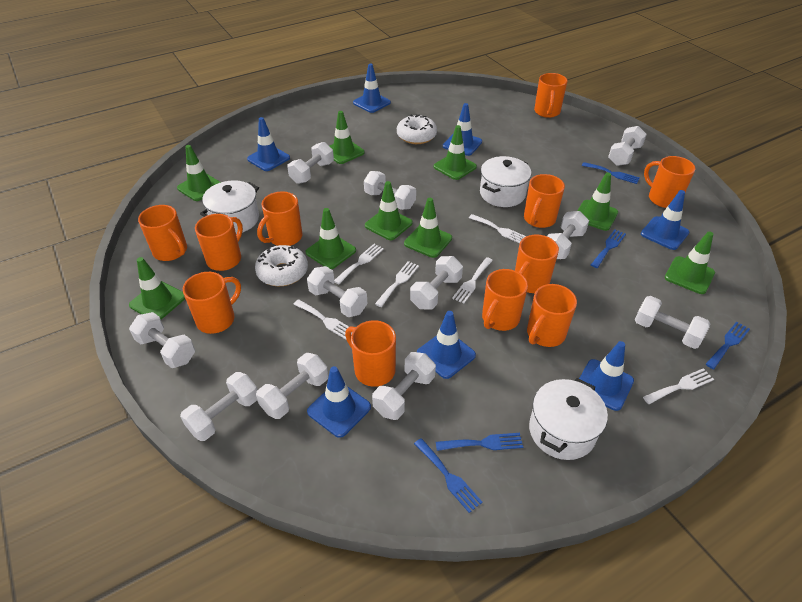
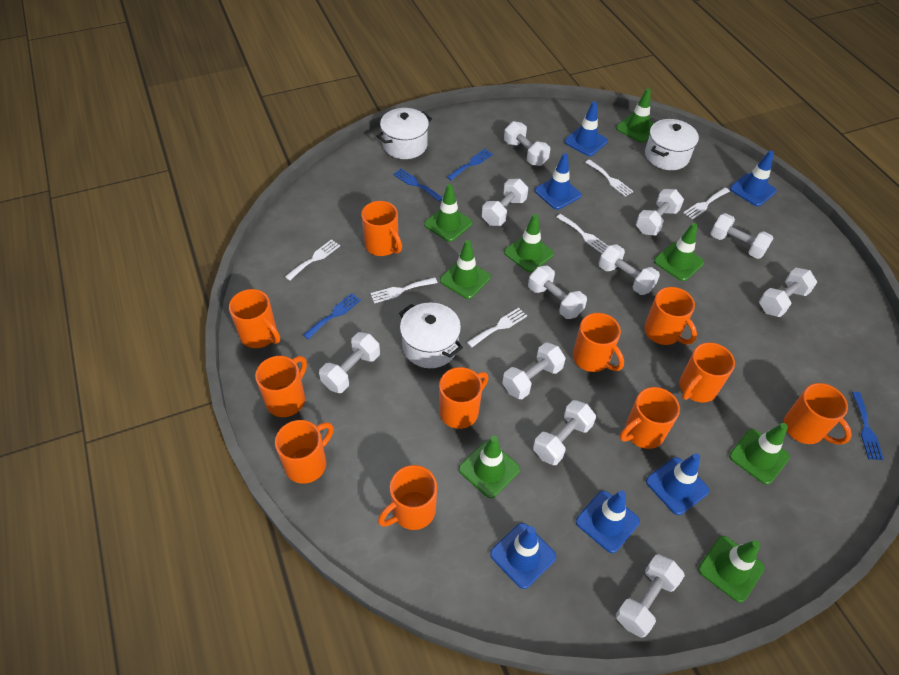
blue fork: [414,438,482,513] [436,433,523,451] [582,162,640,184] [591,229,626,268] [706,321,750,369] = 5 -> [303,293,361,339] [393,169,443,202] [447,149,493,180] [852,392,884,460] = 4
blue traffic cone: [247,117,290,171] [307,366,371,438] [353,64,391,113] [417,311,476,379] [443,103,482,156] [579,341,634,411] [641,190,689,250] = 7 -> [490,523,556,589] [535,153,581,210] [564,101,608,156] [576,490,640,553] [646,453,709,515] [730,150,777,206] = 6
green traffic cone: [129,257,185,319] [177,145,221,201] [305,208,356,269] [329,111,365,164] [365,181,413,240] [404,198,452,258] [434,125,477,180] [577,172,618,231] [665,232,715,294] = 9 -> [424,184,473,242] [440,240,491,299] [459,436,520,498] [504,214,554,272] [616,88,654,143] [654,223,704,281] [698,536,765,603] [729,423,790,485] = 8
white donut: [255,245,308,286] [397,114,437,144] = 2 -> none = 0

